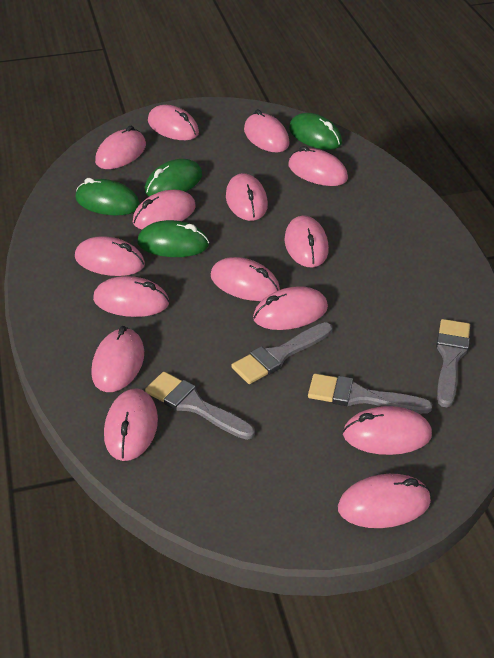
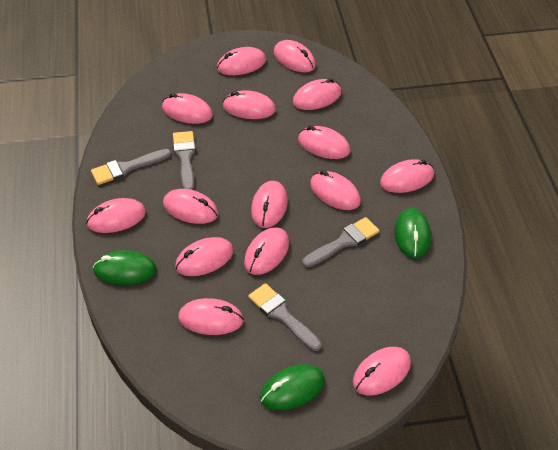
green mouse: [76,178,140,216] [137,220,209,257] [145,159,202,196] [289,113,342,150] = 4 -> [93,250,157,285] [260,364,325,410] [395,208,431,258] = 3

